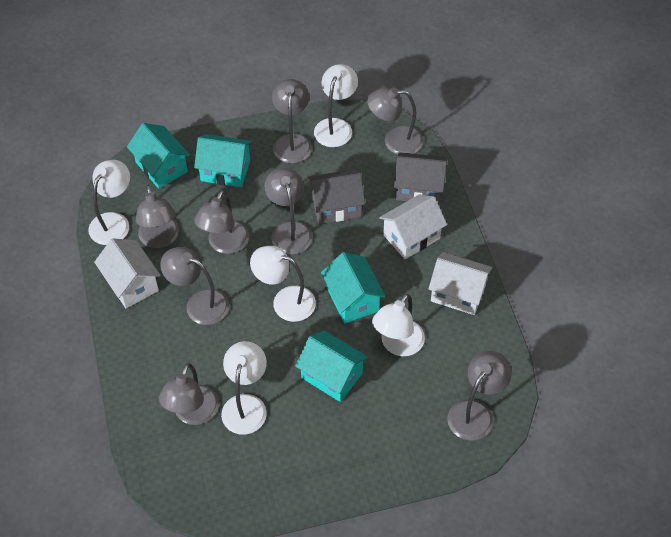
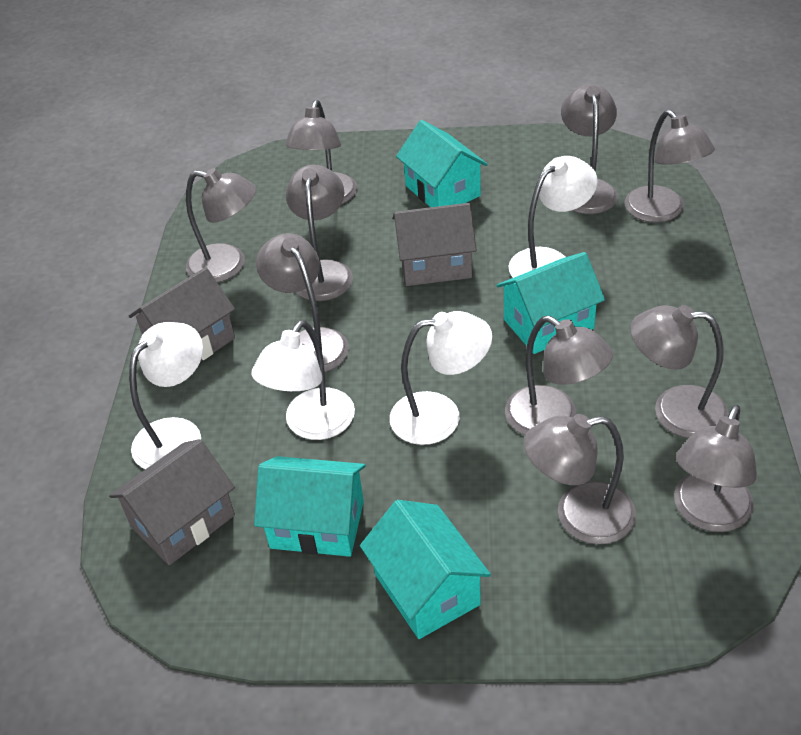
grey house: [308,169,365,224] [394,152,447,205] = 2 -> [109,439,235,565] [129,267,235,361] [393,203,476,286] = 3
grey lamp: [136,185,179,248] [159,363,219,425] [160,247,229,325] [194,190,249,254] [264,167,312,255] [272,79,312,164] [367,87,423,155] [447,351,512,441] = 8 -> [186,168,256,283] [256,233,349,372] [285,100,357,204] [286,165,353,301] [505,316,613,435] [524,414,636,544] [561,84,618,214] [624,110,715,223] [630,305,729,438] [674,405,757,532] = 10
white house: [94,238,161,308] [379,195,447,259] [428,252,492,315] = 3 -> none = 0
white lamp: [88,160,130,245] [221,341,267,435] [250,246,316,322] [314,64,358,147] [372,294,425,356] = 5 -> [129,322,203,469] [251,320,355,440] [390,311,492,445] [508,156,598,278] = 4

